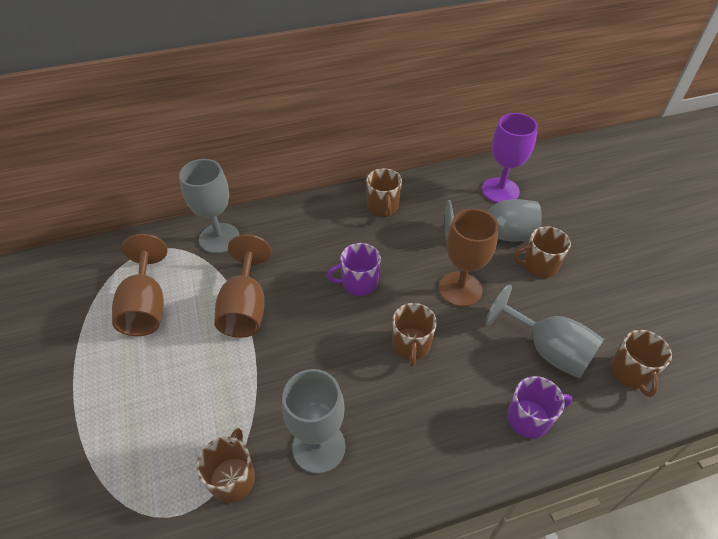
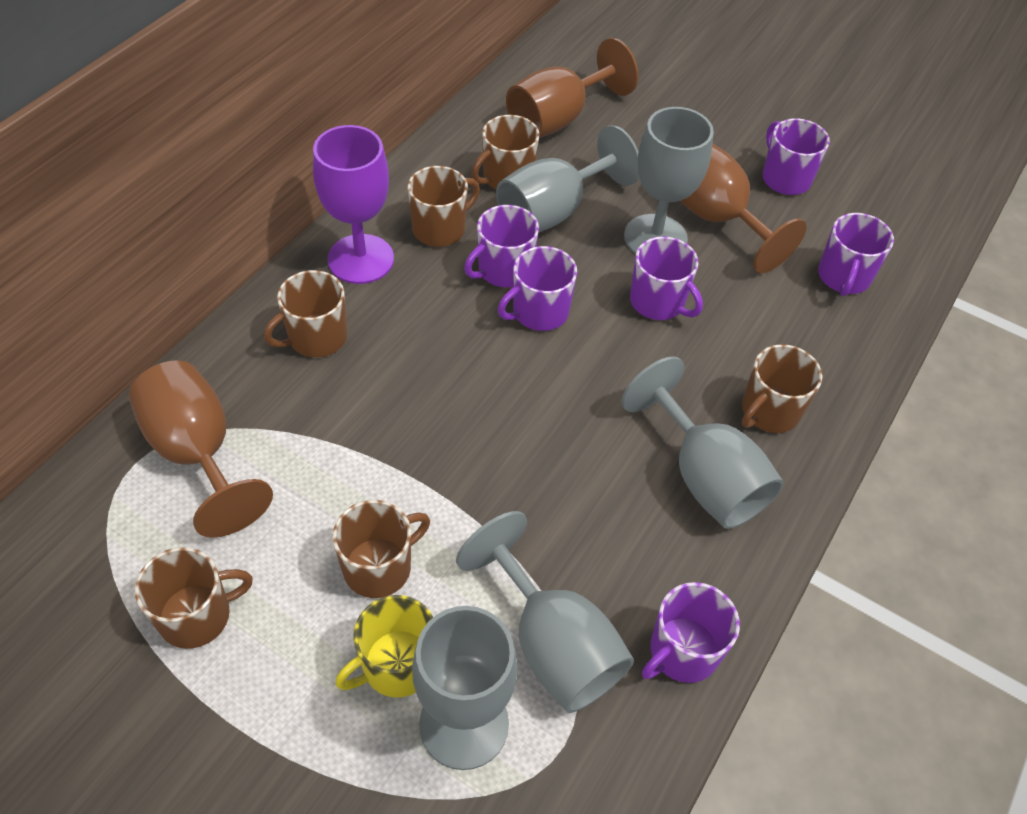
brown mug: [196,428,255,503] [366,168,402,217] [392,303,437,367] [513,226,571,278] [610,330,672,397] = 5 -> [135,547,253,649] [264,270,347,357] [333,500,430,598] [408,166,480,247] [472,115,539,189] [742,344,822,433] = 6
grey goblet: [179,159,239,254] [282,369,346,474] [445,199,542,242] [485,285,604,379] = 4 -> [412,606,518,770] [456,511,634,713] [496,125,639,233] [621,356,784,529] [624,107,714,254] = 5
purple mug: [327,243,381,296] [507,376,573,438] = 2 -> [464,205,539,287] [498,246,577,331] [630,236,703,320] [642,582,740,683] [762,118,830,195] [818,213,894,296] = 6
yellow mug: none = 0 -> [335,595,433,697] = 1

